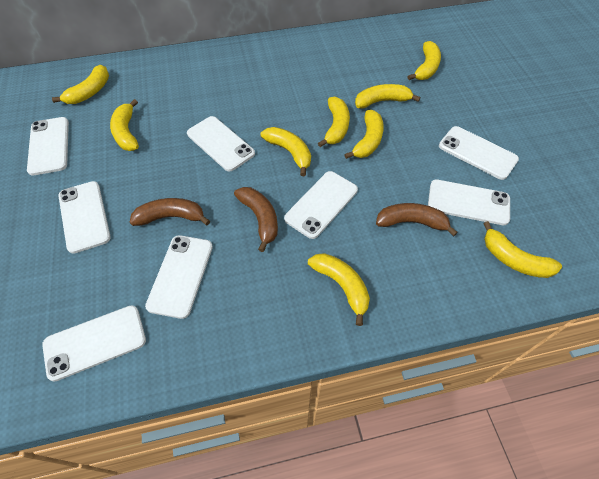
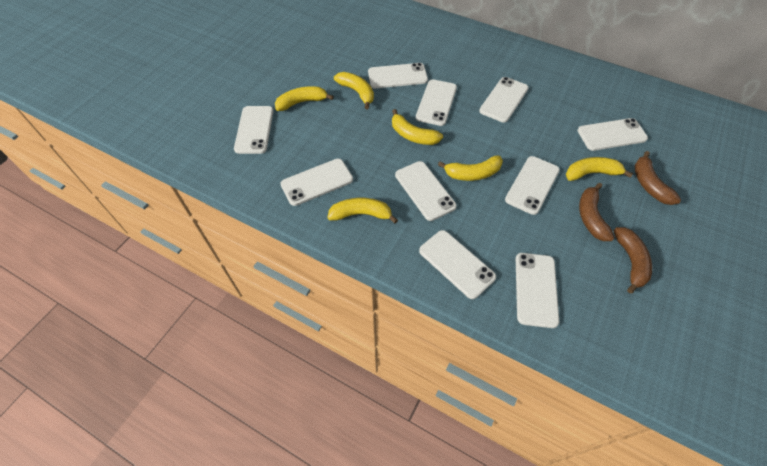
white phone: [27,117,69,176] [42,305,146,382] [58,181,111,254] [145,235,213,319] [187,116,255,172] [284,171,358,239] [428,179,510,225] [439,126,519,180] = 8 -> [234,106,274,154] [280,159,353,206] [368,63,428,88] [395,161,457,221] [416,79,457,126] [419,230,496,299] [479,77,529,123] [505,156,560,215] [516,253,559,328] [578,118,648,151] = 10
yellow banana: [52,65,109,104] [110,99,139,151] [261,127,311,176] [308,253,370,326] [318,97,350,147] [344,110,384,159] [355,84,420,108] [408,41,441,80] [483,221,562,278] = 9 -> [275,86,334,111] [328,197,398,223] [334,72,374,109] [392,109,443,145] [438,156,503,181] [566,157,633,181] = 6

